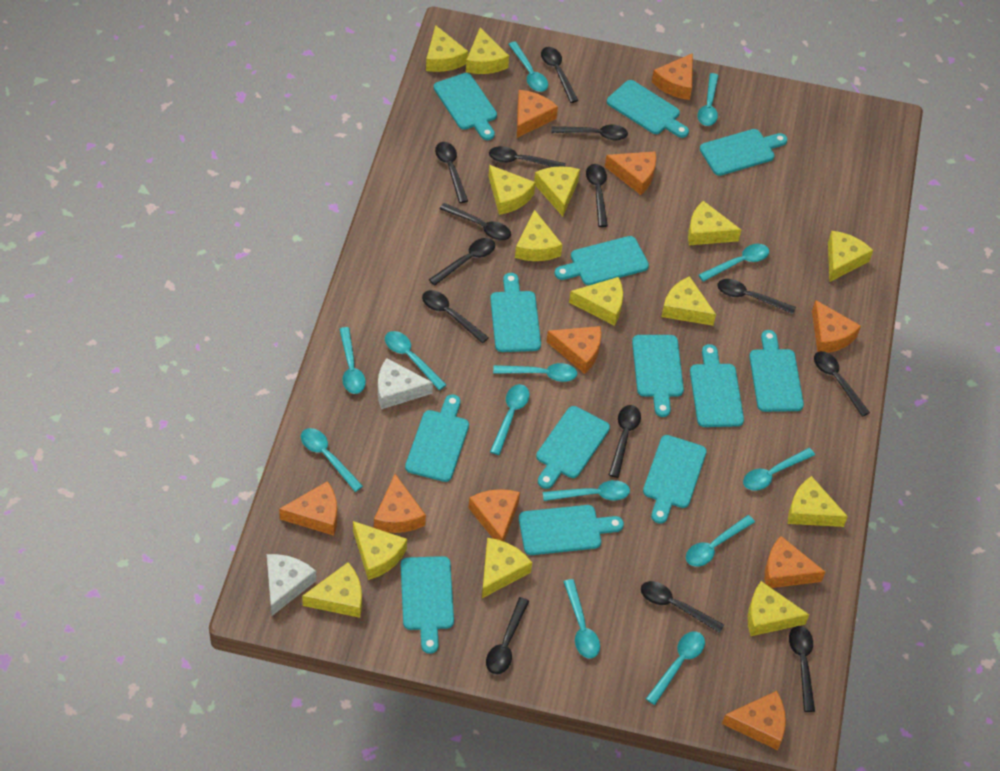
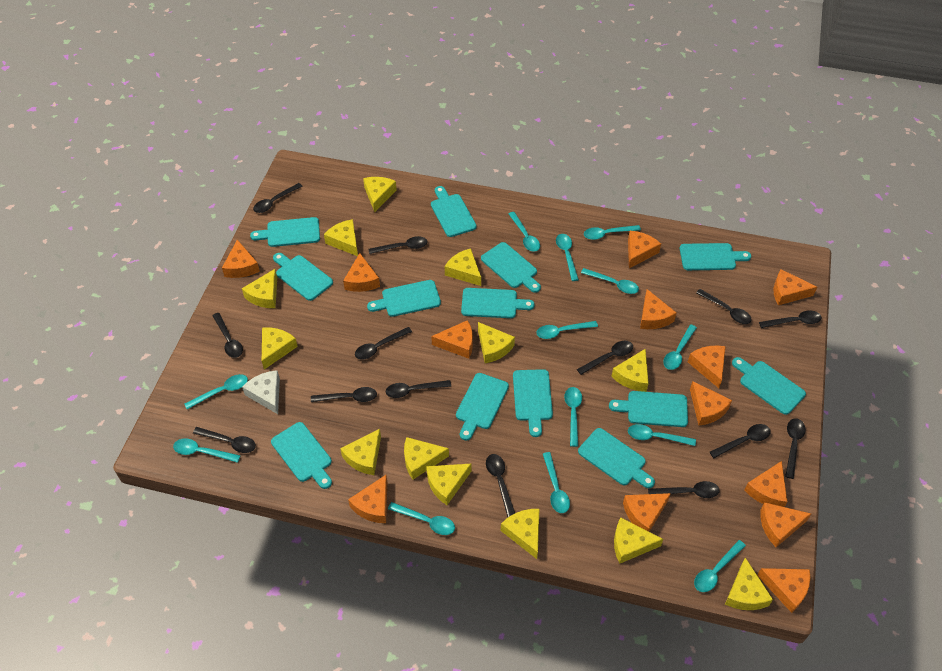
orange cheese: [279,481,337,536] [374,474,426,533] [468,489,520,541] [517,90,558,138] [546,326,601,374] [605,152,656,195] [652,53,693,100] [722,691,786,750] [765,536,825,588] [812,300,861,353] = 10 -> [222,240,260,278] [343,253,380,292] [348,475,387,523] [431,320,473,359] [623,493,671,532] [628,231,661,268] [640,289,677,329] [688,346,726,388] [690,381,732,426] [744,461,787,507] [757,568,810,613] [760,502,811,547] [774,269,817,305] = 13
white cheese: [267,554,316,616] [378,358,433,409] = 2 -> [242,370,280,414] = 1
yellow cheese: [302,562,362,618] [353,521,407,580] [426,25,468,72] [466,28,509,74] [482,538,532,598] [488,165,536,215] [515,210,563,261] [534,166,580,216] [569,277,623,326] [661,276,716,326] [688,201,741,245] [748,581,809,636] [788,476,848,527] [828,231,873,282] = 14 -> [242,269,277,308] [262,327,298,369] [324,219,358,256] [340,429,381,475] [363,177,396,212] [404,437,449,479] [426,464,472,505] [445,248,481,286] [478,322,515,363] [501,509,539,559] [611,349,649,392] [614,517,663,564] [725,558,773,610] = 13

